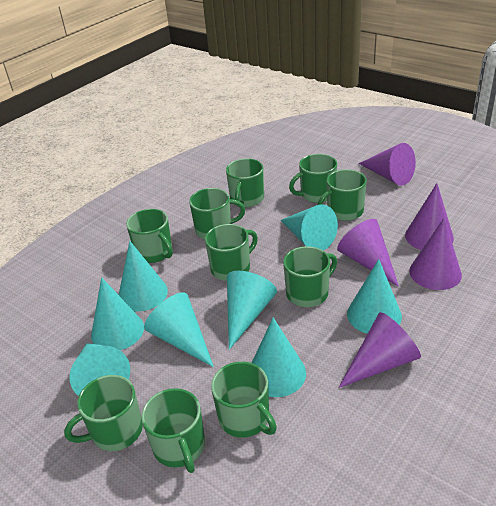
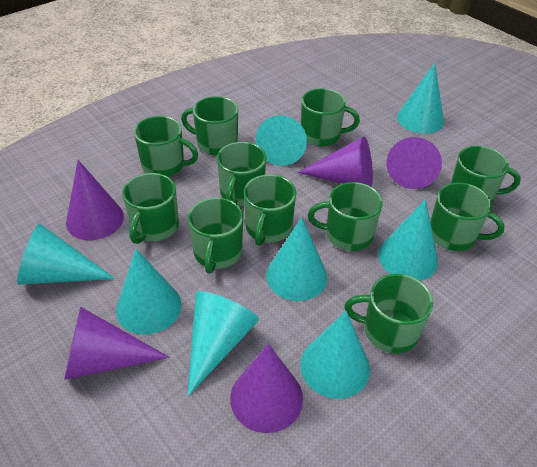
green mug: [64,375,143,451] [126,209,173,263] [141,388,205,473] [189,188,245,239] [205,224,258,281] [211,362,277,437] [226,159,264,207] [283,246,337,307] [289,154,337,203] [318,169,367,221] = 10 -> [122,173,179,244] [134,116,198,177] [181,96,238,156] [188,198,243,274] [217,142,266,206] [244,174,296,246] [301,88,360,146] [308,182,383,251] [344,274,433,354] [430,182,505,251] [451,146,521,204] = 11

